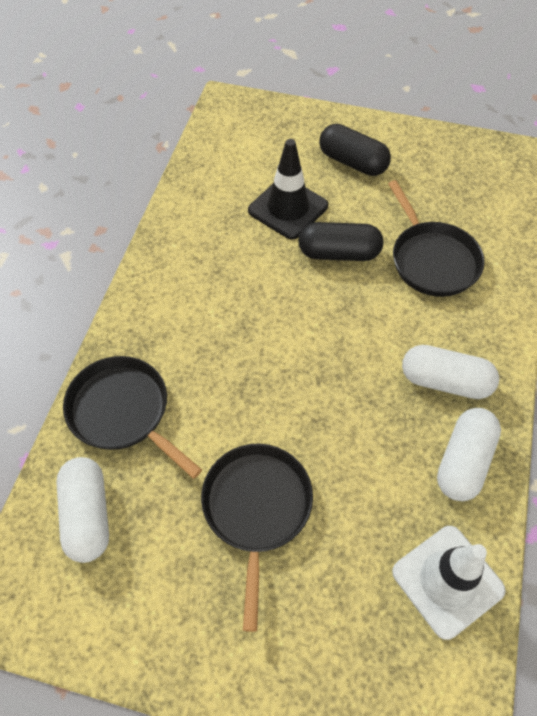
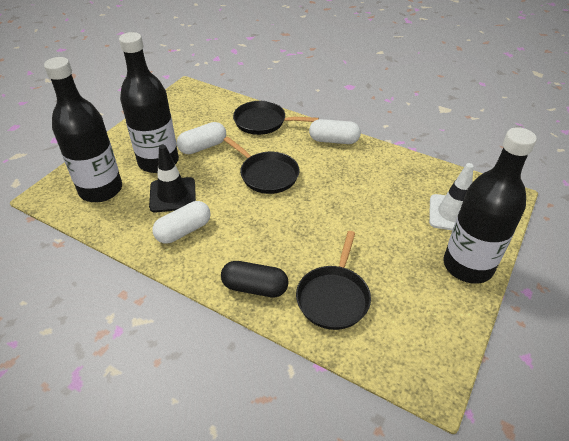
black bottle: none = 0 -> [44,57,122,202] [119,32,179,173] [444,127,537,284] = 3
black capsule: [298,222,383,261] [319,124,391,176] = 2 -> [221,261,289,297] = 1

